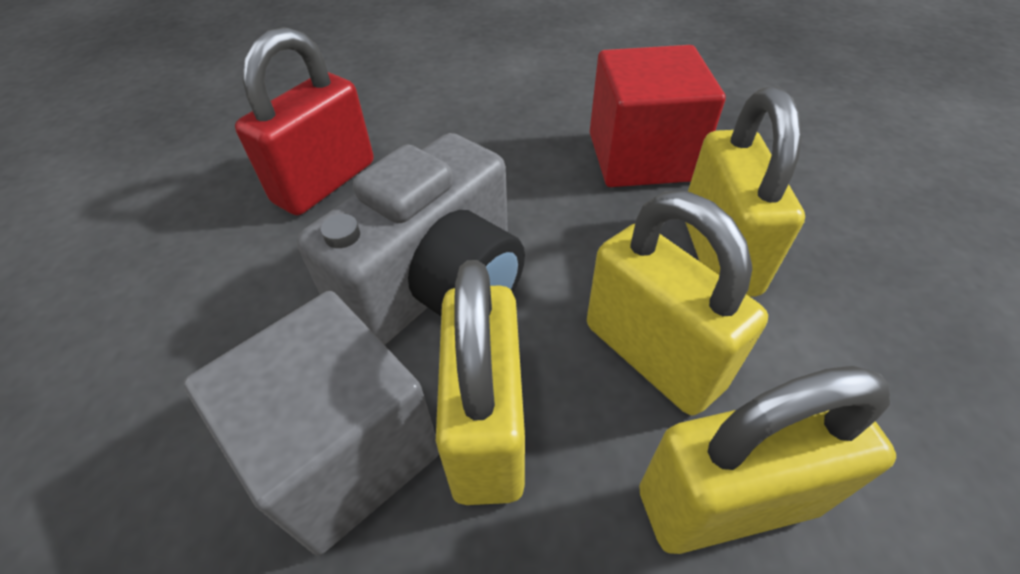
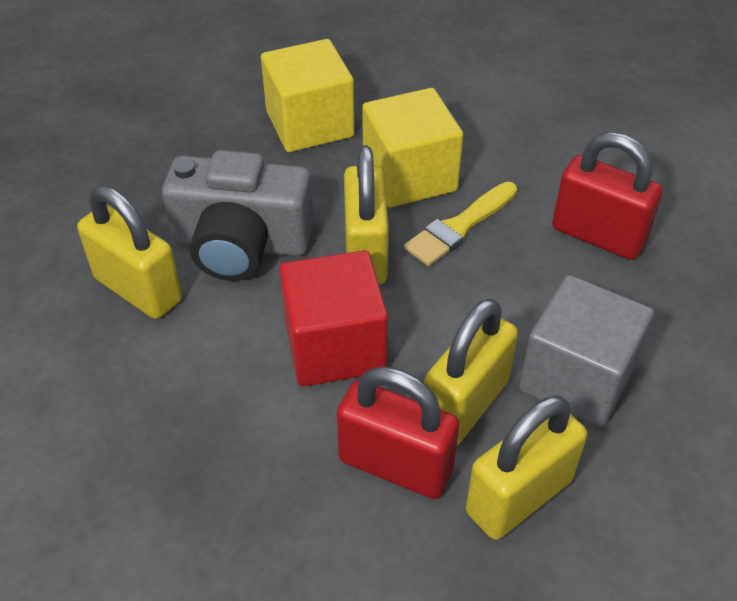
red padlock: [235,27,374,215] = 1 -> [337,367,459,499] [552,132,663,260] = 2
yellow brush: none = 0 -> [404,182,517,266] = 1
yellow cube: none = 0 -> [261,39,354,152] [362,88,463,207] = 2

